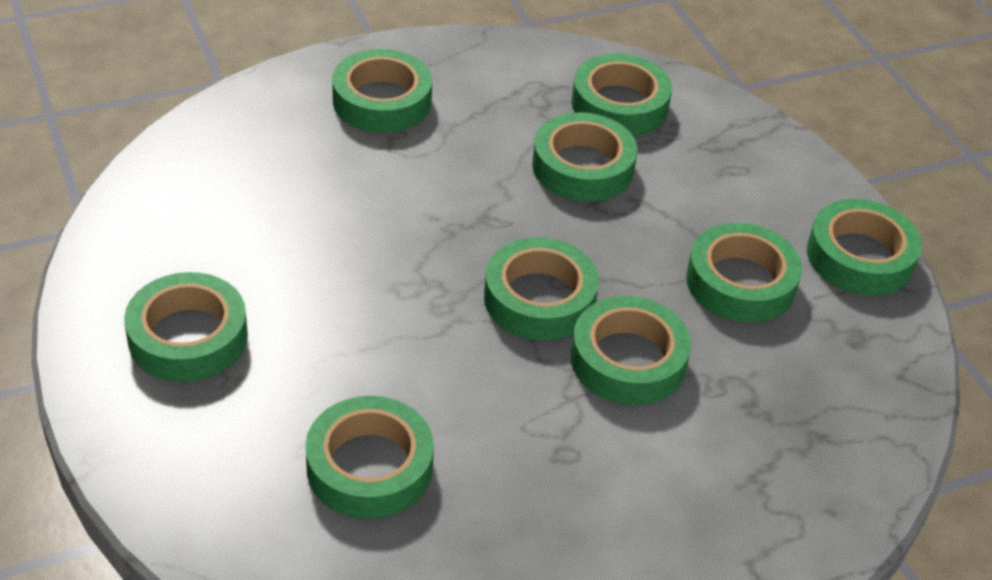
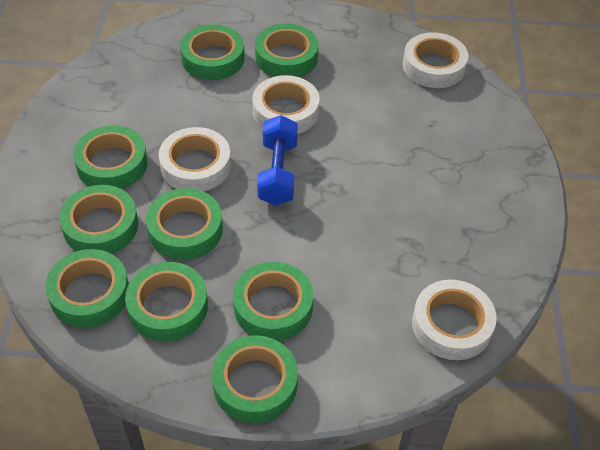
blue dumbbell: none = 0 -> [257,115,298,206] = 1
white tape: none = 0 -> [159,127,231,191] [252,75,320,134] [403,32,468,88] [412,280,497,360] = 4

